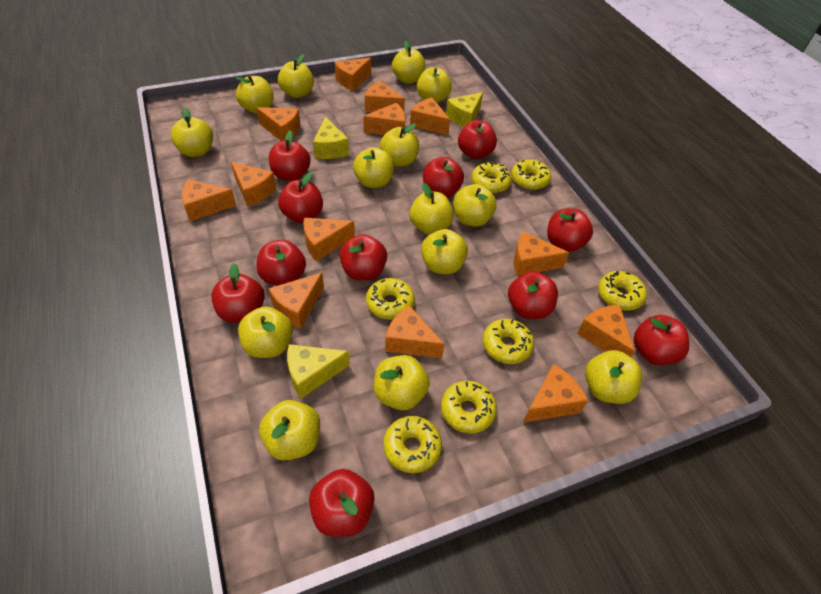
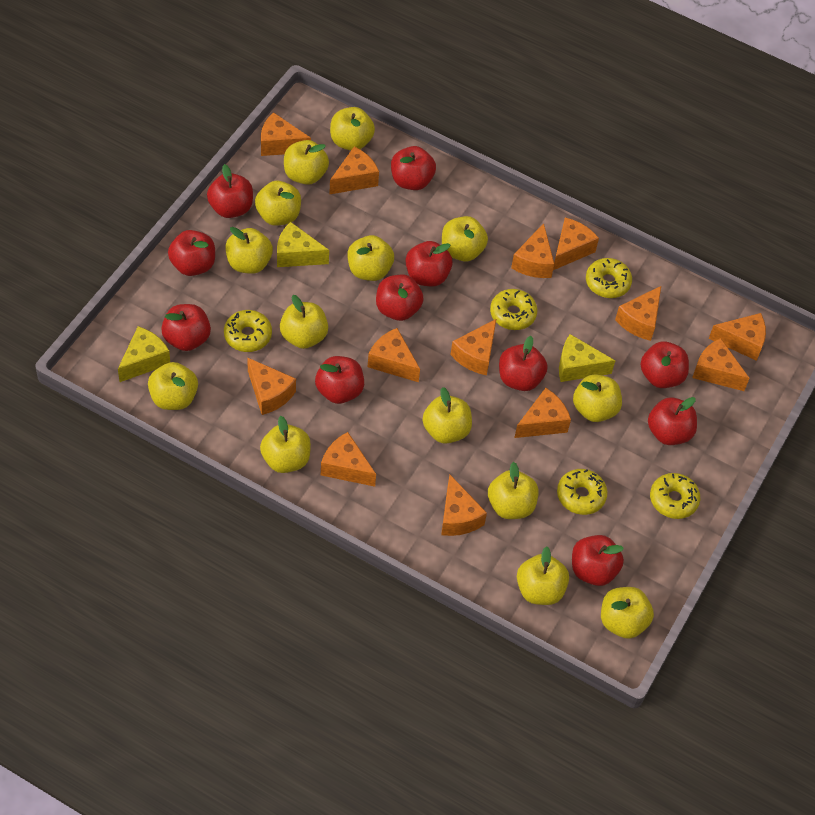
yellow donut: [366,278,415,320] [383,416,442,473] [441,381,497,434] [472,162,512,193] [483,319,534,364] [511,159,551,190] [598,271,647,311] = 7 -> [224,310,272,352] [490,289,538,330] [557,469,608,515] [586,258,632,298] [650,473,700,519] = 5

